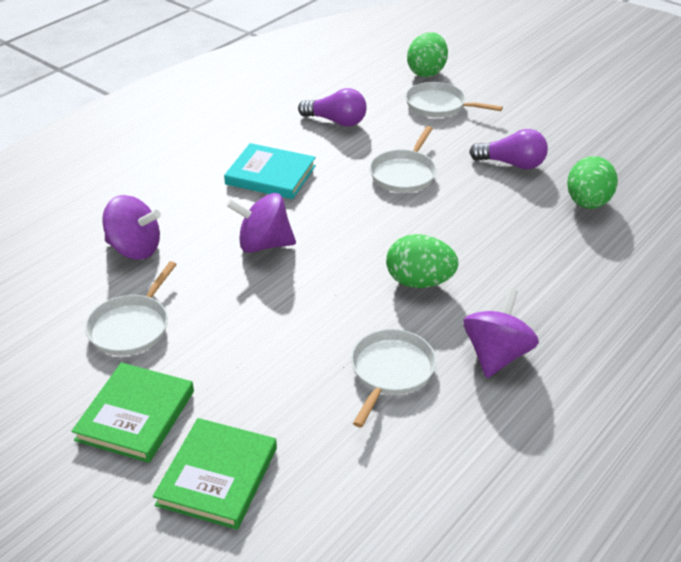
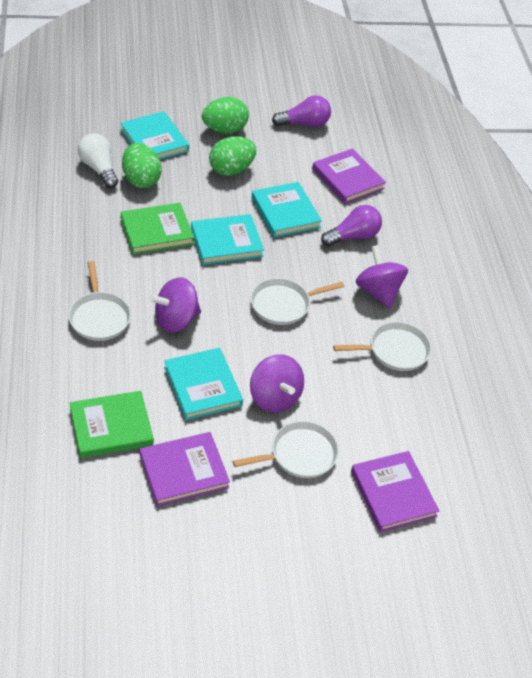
purple book: none = 0 -> [140,432,230,506] [312,148,386,204] [351,451,440,532] = 3
turquoise book: [224,143,316,199] = 1 -> [121,111,189,160] [164,348,243,420] [191,214,264,265] [252,182,322,237] = 4
white light bulb: none = 0 -> [78,133,118,188] = 1

